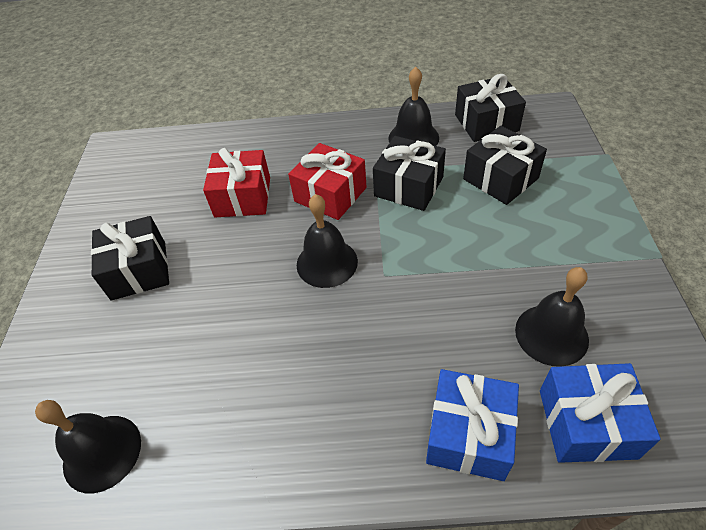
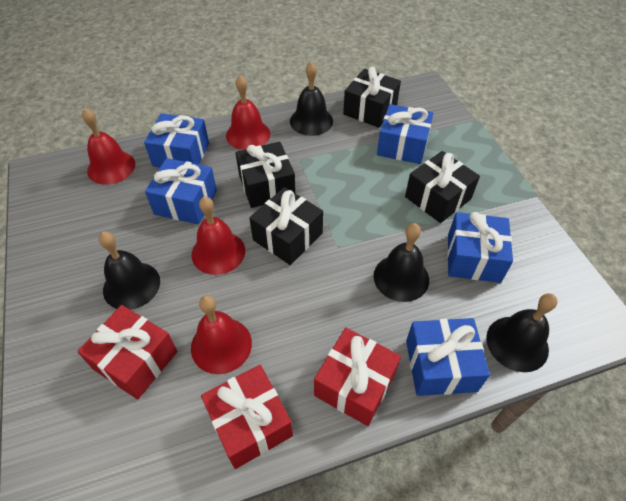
blue gift: [426,369,519,481] [540,363,661,463] = 2 -> [144,113,209,167] [145,158,217,224] [377,104,433,164] [406,318,490,396] [447,212,513,283] = 5
red bell: none = 0 -> [82,108,135,185] [191,295,252,374] [192,196,245,275] [226,75,270,150] = 4
red gift: [203,148,270,217] [288,143,367,220] = 2 -> [77,305,177,399] [201,365,293,469] [314,328,401,426] = 3

